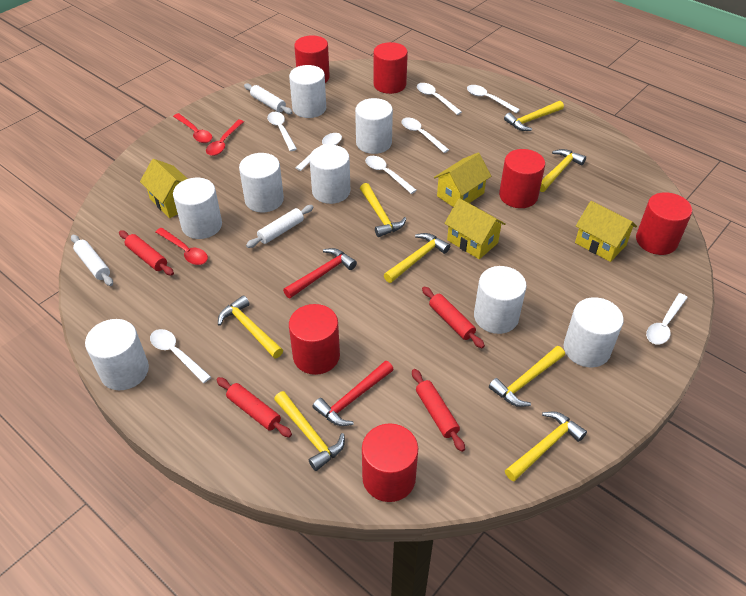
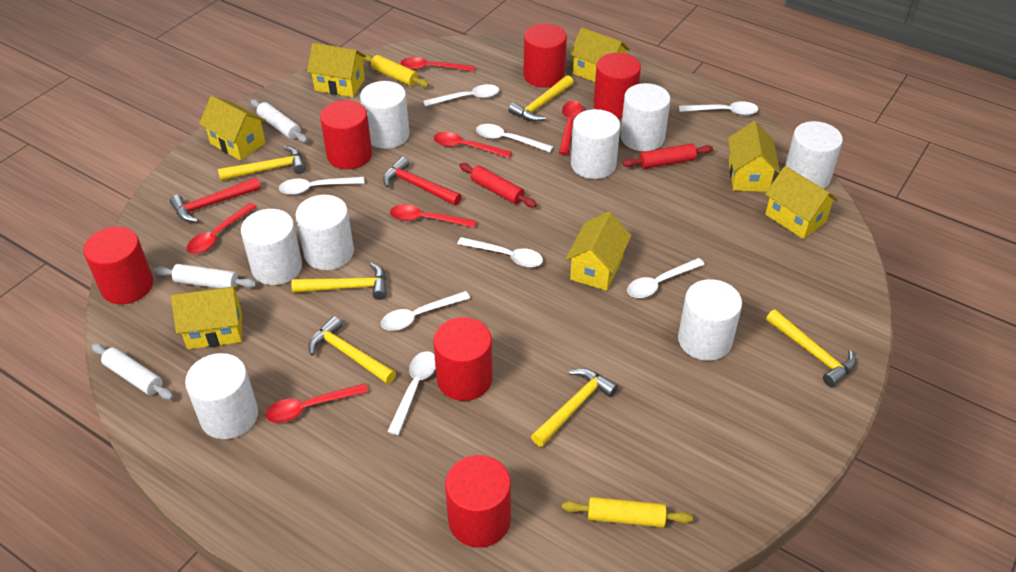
red rolling pin: [119,230,174,276] [217,377,292,438] [412,369,465,452] [422,287,485,348] = 4 -> [459,163,537,208] [623,144,713,169] = 2
red spoon: [156,228,208,265] [173,113,212,143] [206,120,244,156] = 3 -> [187,203,257,254] [265,383,368,423] [390,204,476,228] [400,57,475,72] [434,132,512,158] [559,101,583,155] = 6
yellow hammer: [218,295,283,359] [274,391,345,471] [360,183,407,237] [384,233,450,283] [489,346,565,407] [504,101,564,131] [505,412,587,481] [540,149,586,192] = 8 -> [218,146,306,181] [291,263,387,300] [309,316,396,384] [508,75,574,122] [531,368,618,447] [766,309,856,387] = 6
yellow house: [140,159,188,218] [434,152,491,207] [444,198,506,259] [575,201,637,262] = 4 -> [171,286,242,349] [199,96,266,161] [307,43,366,97] [565,212,631,291] [570,27,630,82] [728,121,780,192] [765,166,838,239] = 7
yellow rolling pin: none = 0 -> [362,54,429,88] [562,497,693,528] = 2

